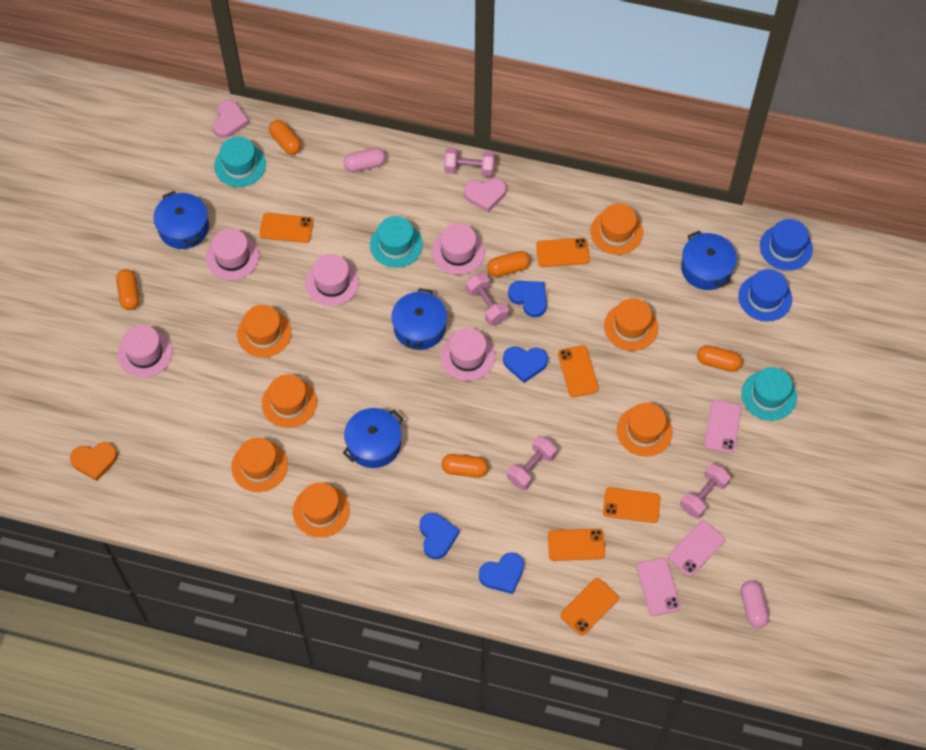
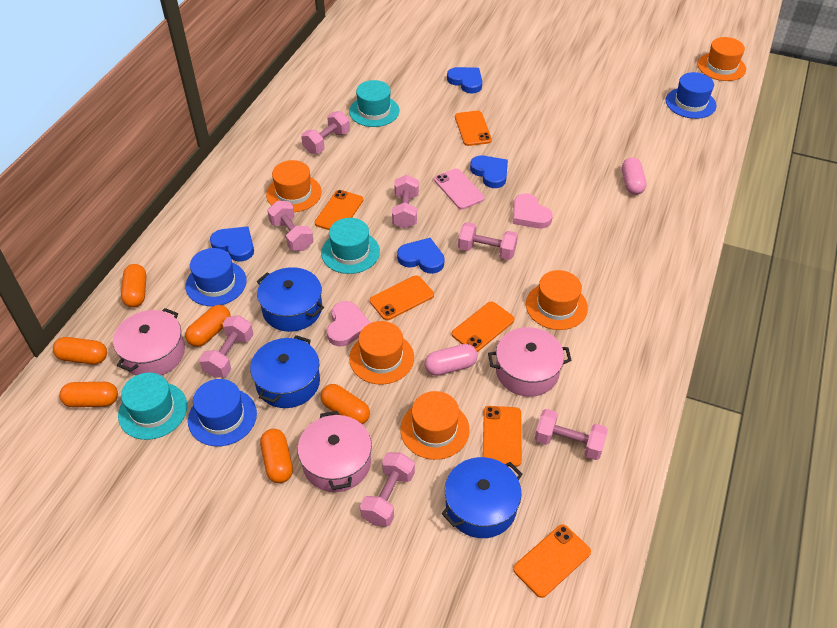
blue hat: [738,269,792,321] [760,219,813,271] = 2 -> [185,248,247,306] [188,379,257,447] [666,72,716,119] = 3
blue pot: [153,191,209,249] [343,408,403,468] [391,288,447,350] [681,231,737,290] = 4 -> [250,335,320,408] [257,267,324,332] [442,457,523,538] = 3
orange capsule: [116,269,140,310] [269,120,302,155] [442,454,488,478] [487,251,530,277] [697,345,742,372] = 5 -> [53,337,107,365] [59,382,118,407] [121,264,146,308] [185,305,231,347] [260,429,293,483] [321,384,370,424] = 6
orange hat: [231,438,288,492] [237,305,291,358] [262,374,317,428] [293,483,350,538] [590,203,643,255] [604,298,658,351] [617,403,673,457] = 7 -> [266,160,322,212] [349,321,414,384] [400,391,470,460] [526,270,588,330] [698,37,746,81] = 5
orange heart: [70,442,118,481] = 1 -> none = 0
pink dumbbell: [444,148,495,177] [466,273,509,326] [507,436,557,490] [680,463,731,518] = 4 -> [199,315,254,378] [267,201,313,251] [301,111,350,154] [360,452,415,527] [392,175,419,229] [458,222,518,260] [535,409,608,460] = 7
pink hat: [118,325,173,378] [206,228,259,280] [306,254,359,306] [432,223,485,275] [441,328,495,381] = 5 -> none = 0
pink phone: [637,558,680,616] [668,520,725,576] [704,400,742,453] = 3 -> [434,168,485,209] = 1
pink pot: none = 0 -> [113,308,185,376] [298,411,372,492] [488,327,572,397] = 3

